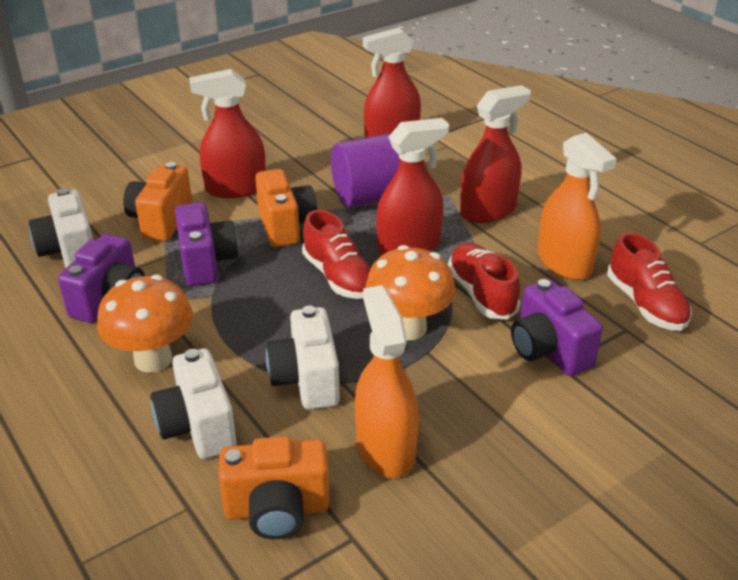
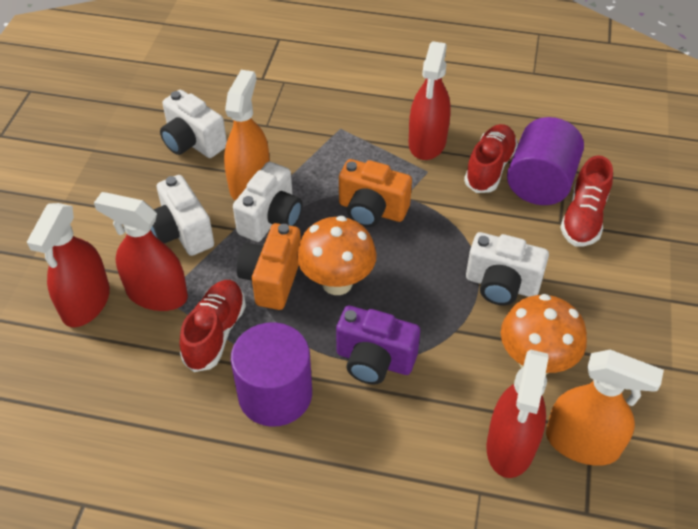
orange camera: [123,162,192,241] [219,436,330,539] [255,169,317,247] = 3 -> [237,223,301,310] [339,159,412,227] = 2
purple camera: [58,234,145,323] [175,202,238,286] [511,279,603,376] = 3 -> [336,306,420,385] = 1
purple cylinder: [331,133,400,208] = 1 -> [231,322,312,427] [507,117,584,205] = 2
white camera: [29,188,93,268] [151,349,237,459] [266,306,340,410] = 3 -> [151,175,214,256] [160,90,227,158] [233,162,302,242] [466,232,549,305] = 4

